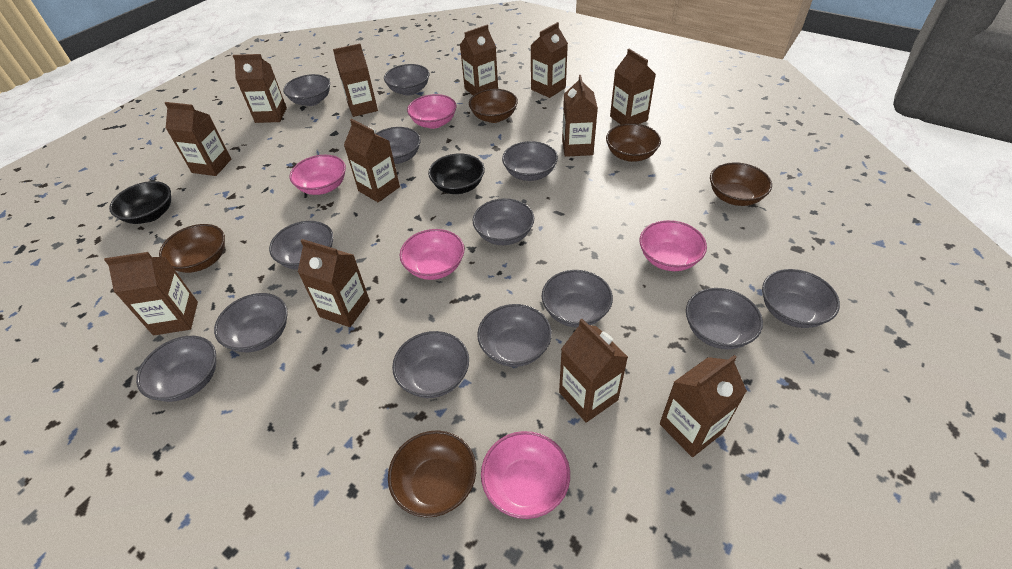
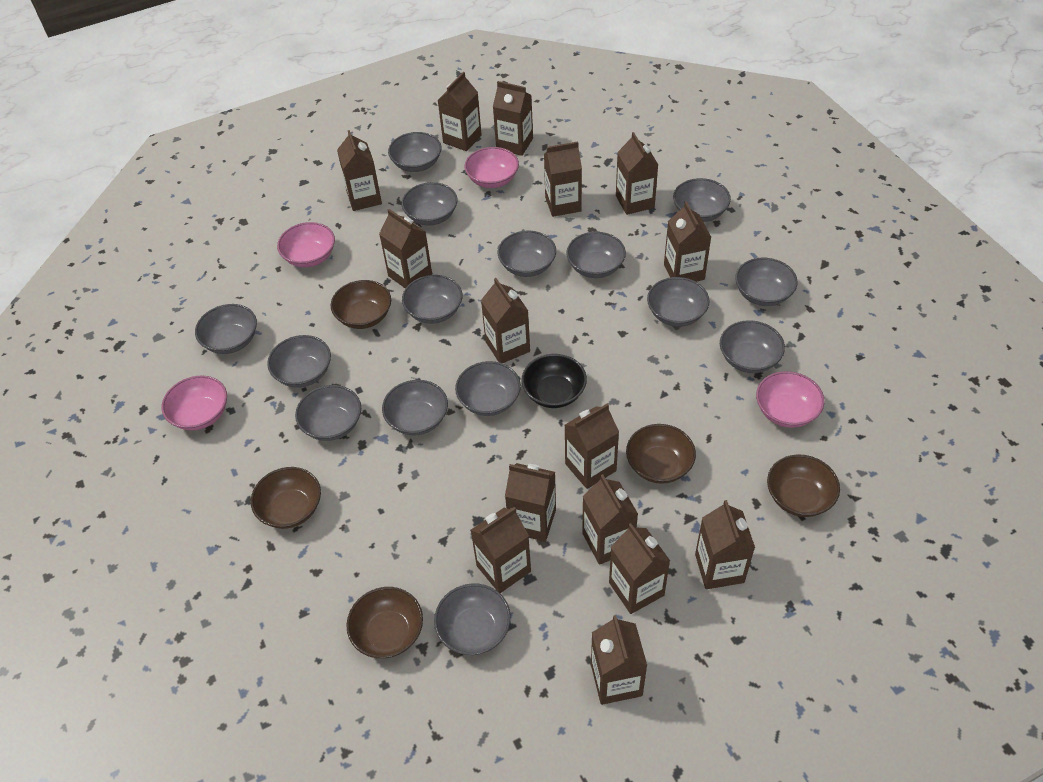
black bowl: [109,181,171,224] [428,153,485,194] = 2 -> [521,354,587,408] = 1
brown carton: [104,252,198,335] [165,102,231,176] [233,54,287,123] [298,239,370,327] [333,43,378,117] [344,119,400,202] [460,25,498,95] [530,22,568,98] [559,319,628,423] [562,75,598,157] [610,49,656,125] [660,355,747,457] = 12 -> [337,130,382,211] [379,209,432,289] [438,72,482,151] [471,507,531,593] [481,278,530,363] [493,81,533,156] [505,463,556,542] [544,142,582,217] [565,403,619,489] [582,474,638,565] [591,615,647,705] [609,523,670,614] [616,132,658,215] [664,201,711,282] [695,500,755,589] = 15
grey bowl: [136,336,216,402] [214,293,288,352] [269,221,333,270] [283,74,330,106] [375,127,421,164] [384,64,430,96] [392,331,469,398] [473,198,534,245] [477,304,552,367] [502,141,558,181] [542,270,613,327] [686,288,763,349] [762,269,840,328] = 13 -> [195,304,257,354] [267,335,331,388] [295,385,361,441] [382,380,448,436] [388,132,441,172] [402,182,457,226] [402,275,463,324] [434,584,511,655] [455,361,521,416] [498,231,556,277] [566,232,626,278] [647,277,710,327] [673,178,731,222] [720,320,785,373] [735,258,798,306] = 15
pink bowl: [290,155,346,195] [400,229,464,280] [407,94,457,129] [481,431,570,519] [640,220,707,271] = 5 -> [162,375,227,430] [277,222,335,268] [464,147,519,188] [756,371,825,428] = 4

